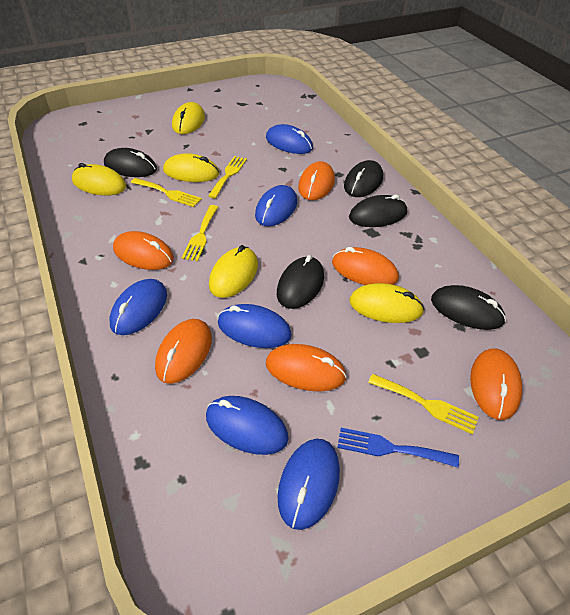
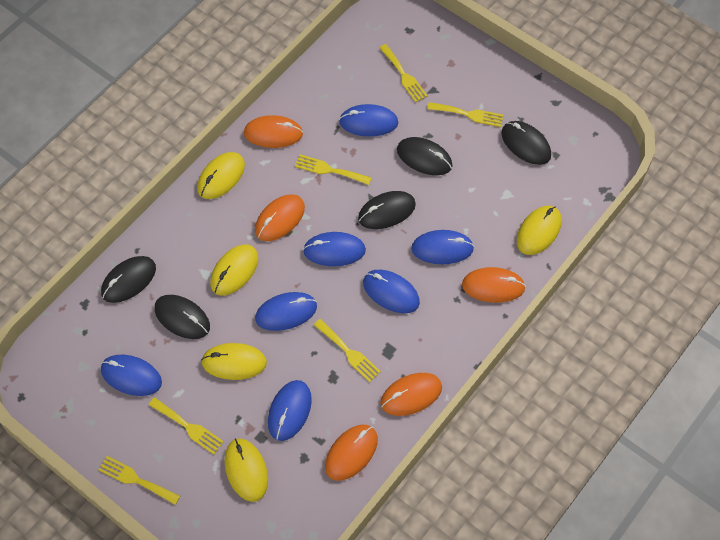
blue fork: [337,428,459,467] = 1 -> none = 0
blue mouse: [110,279,167,335] [206,396,289,455] [218,304,292,348] [255,185,297,226] [266,124,313,154] [277,439,340,530] = 6 -> [101,355,162,396] [255,292,317,331] [268,380,312,441] [303,232,366,266] [339,104,399,137] [363,270,420,313] [411,230,474,264] = 7
orange mouse: [113,231,174,270] [155,319,212,384] [266,344,347,392] [298,161,335,200] [332,247,399,285] [470,349,522,420] = 6 -> [244,115,303,148] [255,194,305,241] [325,425,378,481] [380,373,442,416] [462,267,526,303] = 5
yellow fork: [131,178,202,207] [182,205,218,261] [208,156,247,198] [368,374,479,435] = 4 -> [98,456,180,505] [149,397,224,454] [295,154,372,185] [314,319,381,382] [380,44,428,102] [427,102,503,127] = 6

